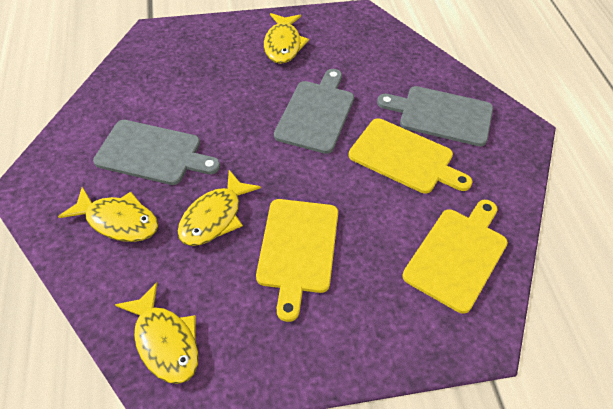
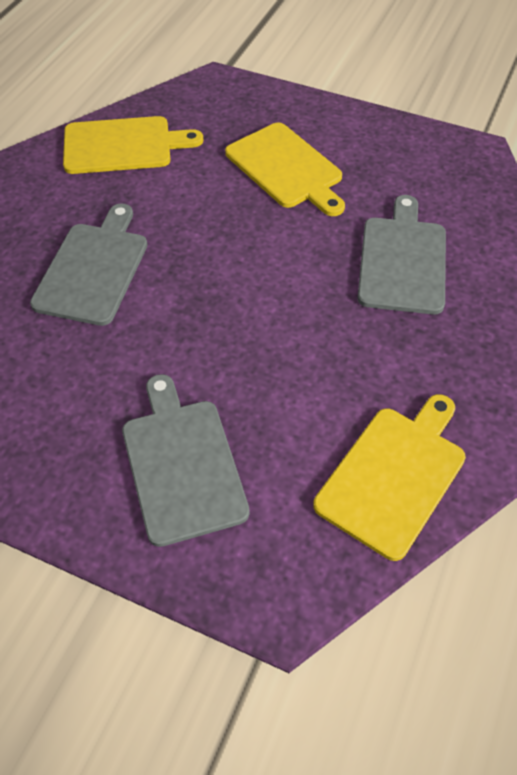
yellow fish: [58,187,159,242] [115,282,199,384] [177,170,261,246] [264,13,309,64] = 4 -> none = 0

